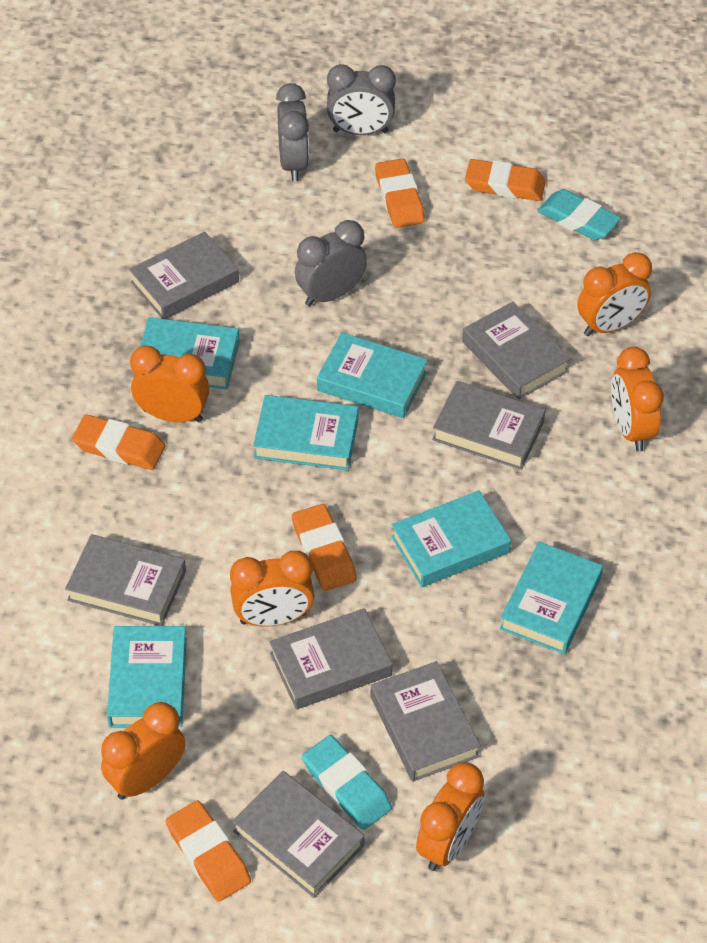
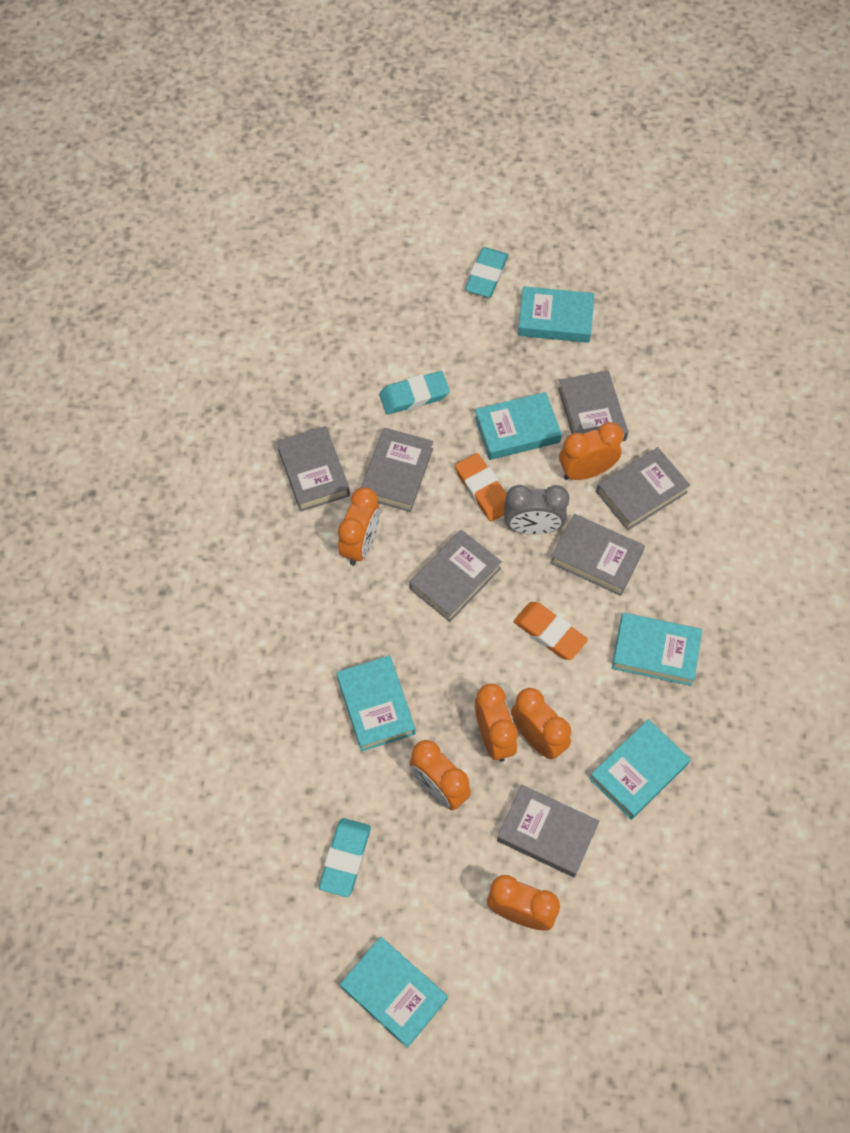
grey clock: [276,83,309,182] [295,220,367,306] [327,64,396,135] = 3 -> [504,485,570,535] = 1
orange eraser: [72,414,165,470] [166,800,251,902] [292,504,357,591] [375,159,425,228] [465,159,546,201] = 5 -> [455,453,507,522] [514,602,588,660] = 2
turquoise eraser: [302,735,392,830] [537,189,621,240] = 2 -> [319,818,371,897] [379,371,450,415] [465,247,508,297] = 3

